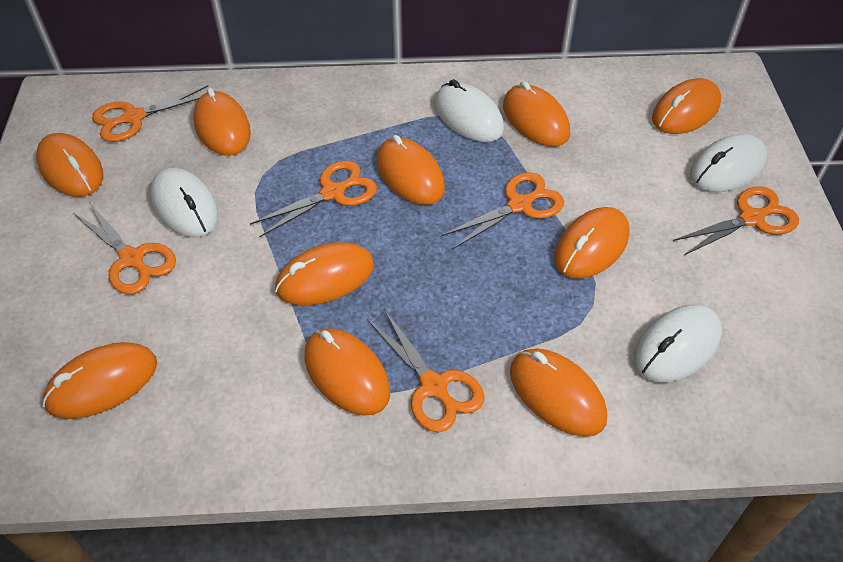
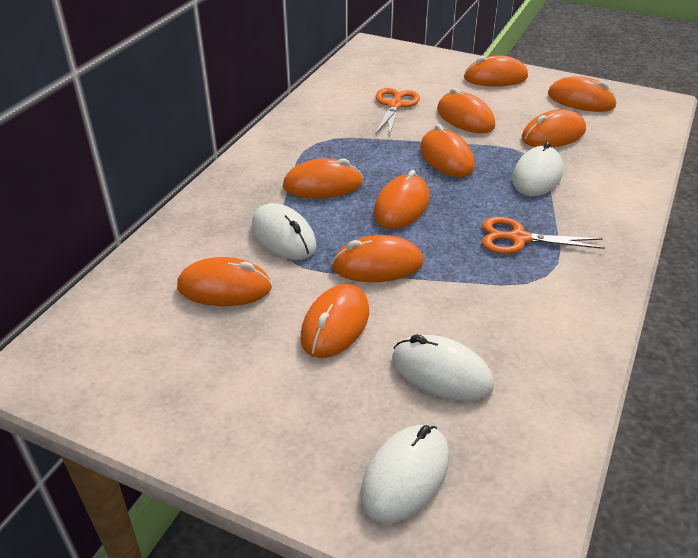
orange scissors: [73,204,176,294] [92,85,208,142] [250,161,377,237] [367,309,485,432] [441,172,564,249] [673,186,799,255] = 6 -> [376,88,420,137] [482,217,605,254] = 2

